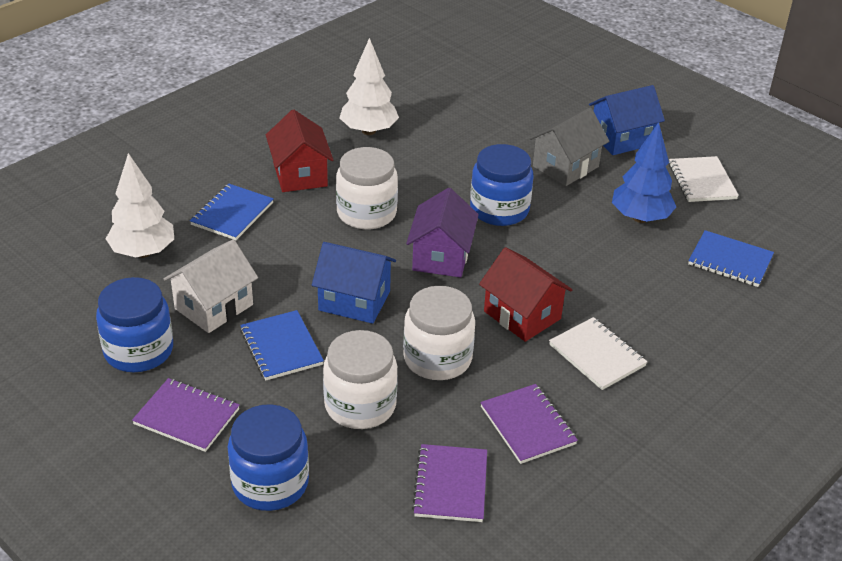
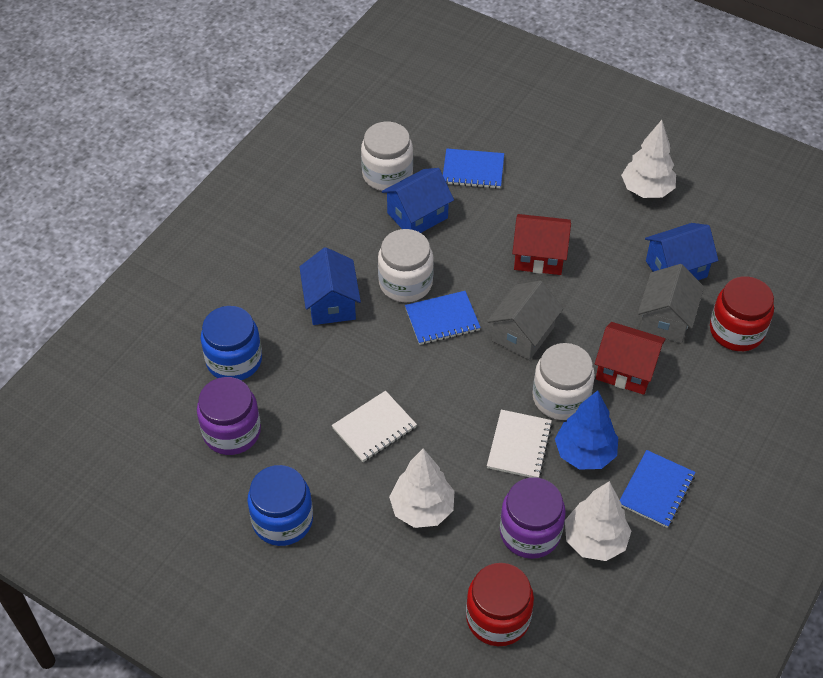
blue house: [312,242,396,324] [589,85,665,155] = 2 -> [299,247,361,325] [382,168,454,233] [645,223,718,280] = 3
blue jar: [96,277,173,372] [228,404,309,511] [470,144,533,226] = 3 -> [201,306,262,380] [247,465,313,546] = 2
grey house: [529,108,609,186] = 1 -> [487,281,563,360] [638,264,704,343] = 2
purple house: [406,188,479,278] = 1 -> none = 0
purple jar: none = 0 -> [197,377,261,455] [500,478,566,559] = 2
purple notebook: [132,378,240,452] [412,444,487,522] [480,384,578,464] = 3 -> none = 0
red jar: none = 0 -> [466,563,534,646] [710,276,774,351] = 2
white house: [164,239,258,333] = 1 -> none = 0
white tree: [106,153,174,258] [340,38,399,135] = 2 -> [389,448,454,528] [565,481,631,561] [621,120,676,198] = 3

